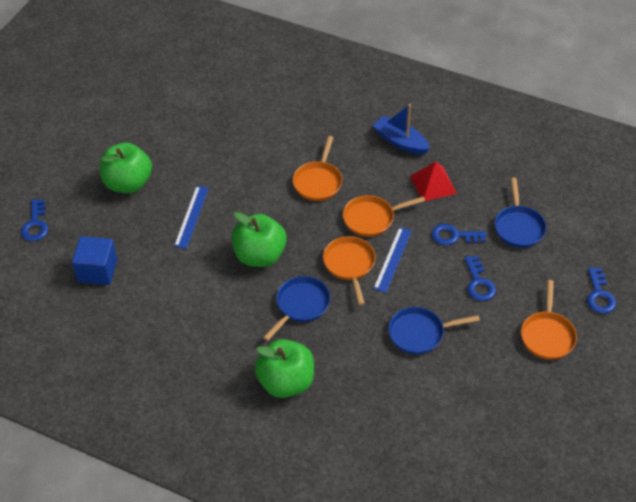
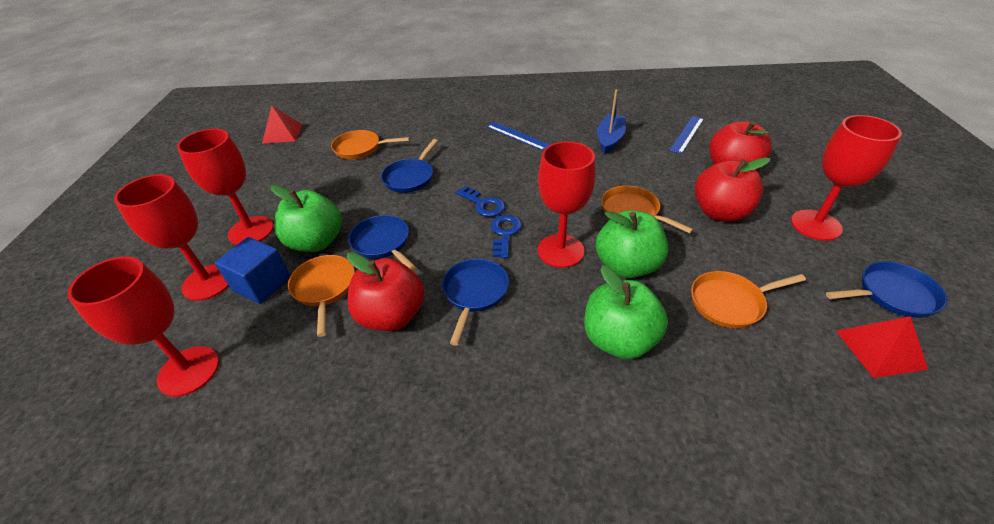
blue key: [21,199,48,241] [432,224,486,245] [465,256,496,301] [587,267,616,314] = 4 -> [456,186,505,217] [491,215,522,258] = 2
blue pan: [263,276,330,341] [388,307,480,355] [495,178,546,248] = 3 -> [348,215,418,272] [381,139,438,193] [442,259,509,346] [826,261,947,318] = 4
red apple: none = 0 -> [347,252,424,331] [695,157,771,222] [709,121,772,171] = 3
red goblet: none = 0 -> [67,256,219,397] [114,174,229,301] [177,129,274,245] [538,141,595,268] [791,115,902,241] = 5
red pyramid: [410,162,457,202] = 1 -> [262,105,303,143] [836,316,928,378] = 2

